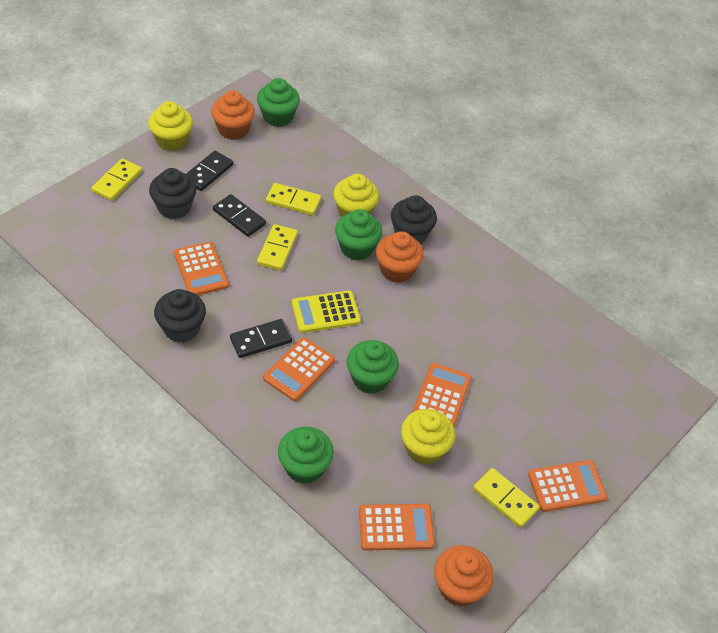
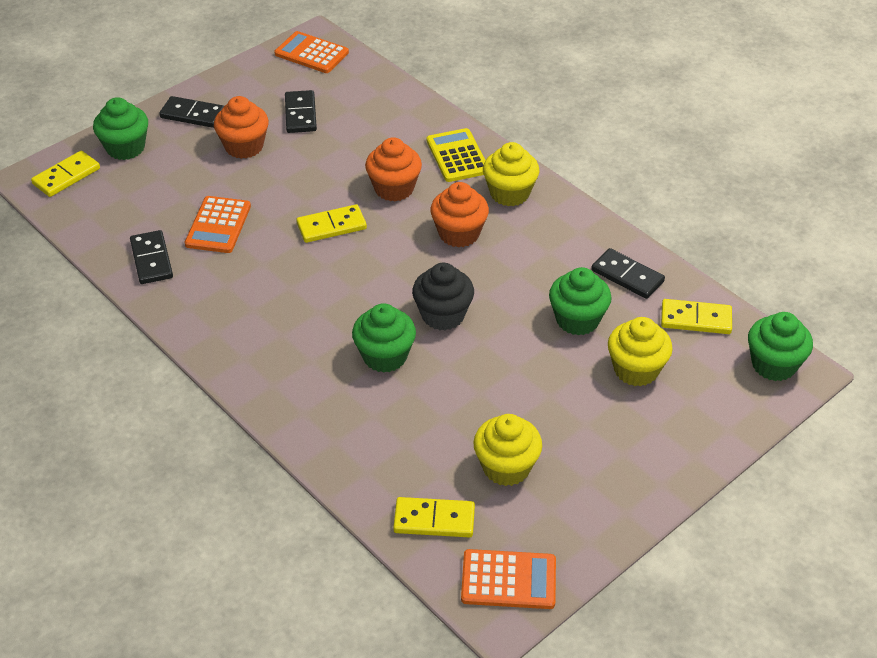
black cupcake: [149,168,196,219] [154,289,206,343] [391,195,437,244] = 3 -> [412,263,474,331] = 1
black domino: [186,151,233,191] [213,194,266,237] [230,319,292,358] = 3 -> [130,230,173,284] [159,96,224,128] [285,90,317,133] [591,248,665,299] = 4
orange calculator: [174,242,229,295] [263,337,335,401] [359,504,435,551] [413,363,471,426] [528,460,607,512] = 5 -> [185,196,251,253] [274,31,349,73] [461,549,556,609] = 3

